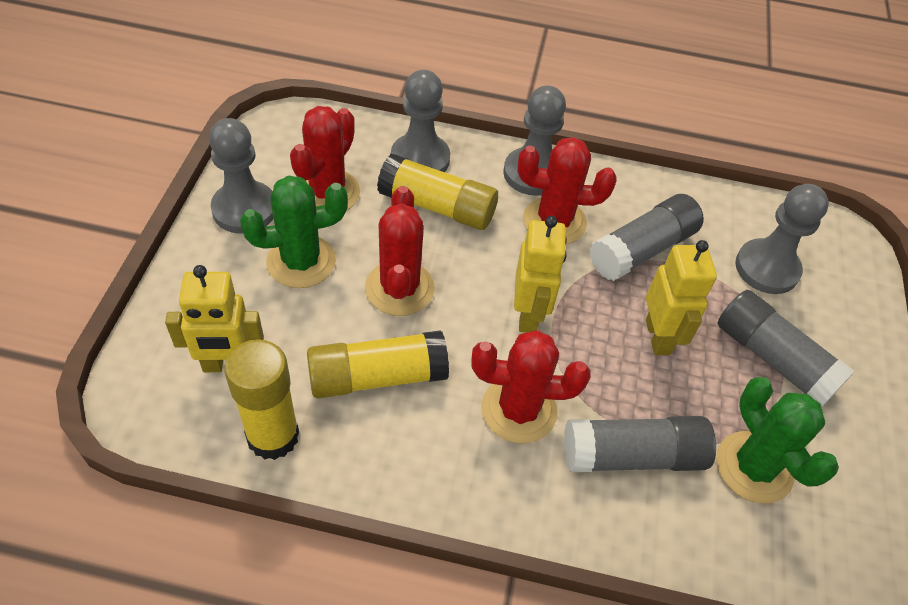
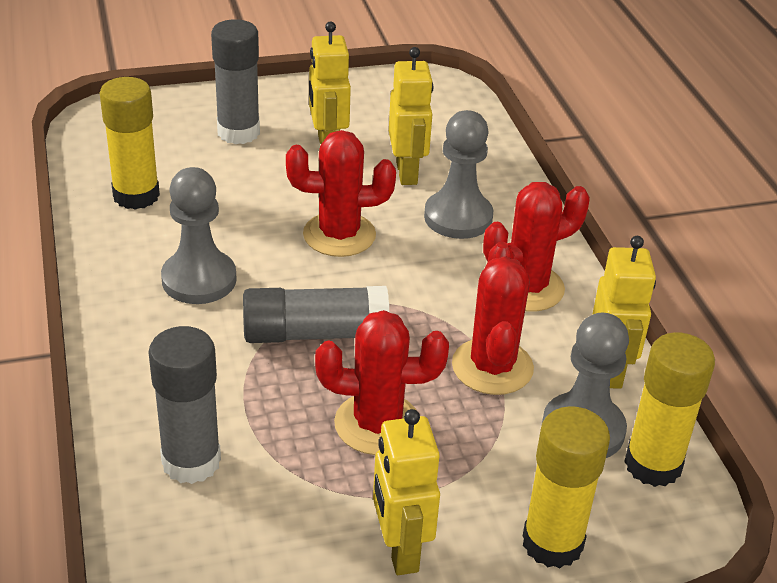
green cactus: [240,176,348,288] [716,377,839,504] = 2 -> none = 0
grey pawn: [209,118,273,234] [391,70,450,172] [503,85,566,196] [735,184,829,294] = 4 -> [161,167,237,304] [424,110,493,239] [542,313,629,458] = 3
yellow robot: [165,265,264,372] [514,216,567,333] [646,240,717,355] = 3 -> [309,22,351,144] [373,409,440,575] [389,47,433,185] [592,236,656,389] = 4

